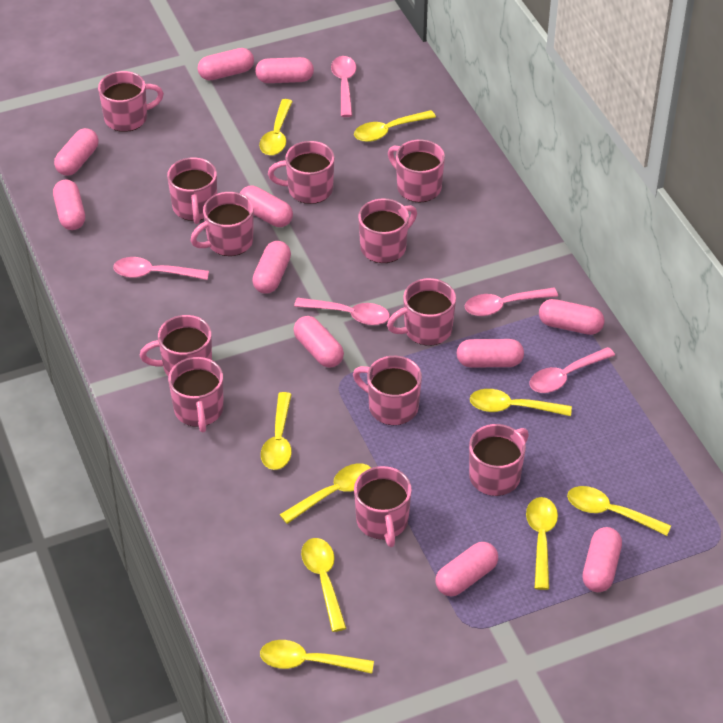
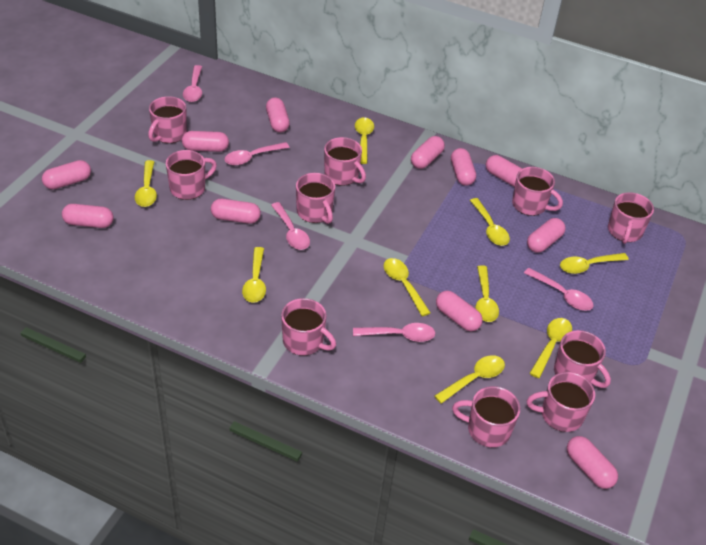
pink mug: [98,71,164,132] [140,315,212,376] [167,157,217,224] [168,357,224,432] [190,192,253,256] [268,141,335,204] [353,356,422,425] [354,466,412,547] [358,198,417,263] [387,278,456,346] [388,140,445,202] [469,424,529,496] = 12 -> [148,96,187,143] [166,150,217,200] [281,298,336,356] [296,173,335,224] [324,137,366,186] [452,386,520,447] [512,167,563,216] [527,372,595,432] [554,330,611,388] [608,192,654,244] = 10

